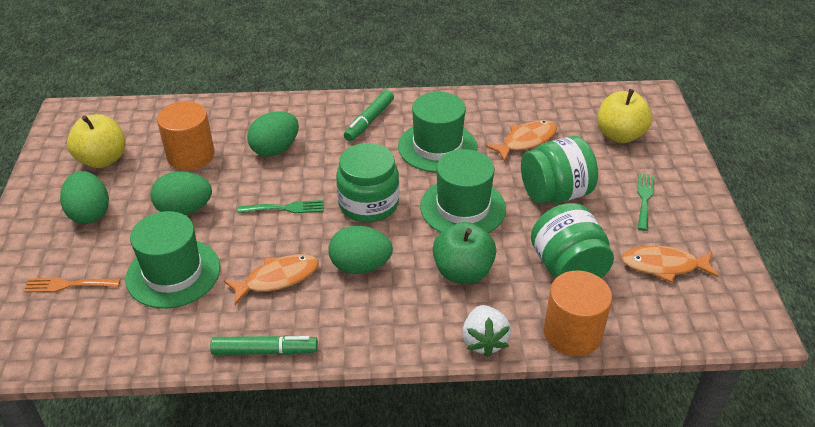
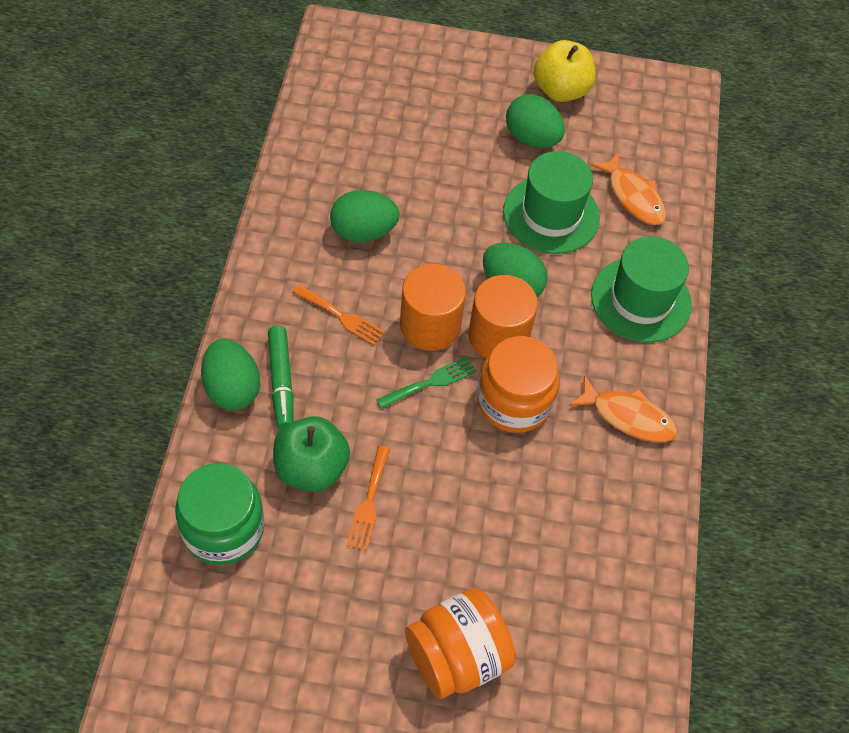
green fork: [238,200,324,213] [637,173,654,231] = 2 -> [376,357,477,409] = 1
green hat: [126,211,220,309] [398,92,477,173] [420,149,506,233] = 3 -> [503,151,600,254] [591,236,692,342] = 2
green jar: [336,143,399,222] [521,136,598,204] [531,203,614,278] = 3 -> [175,463,264,565] = 1
green marker: [210,335,318,355] [344,90,394,141] = 2 -> [268,326,294,429] = 1
orange fish: [224,254,319,305] [486,120,557,162] [622,246,719,282] = 3 -> [569,375,677,442] [590,152,666,225] = 2
orange fork: [23,278,121,293] = 1 -> [293,285,385,345] [347,446,390,550] = 2
orange jar: none = 0 -> [405,588,516,699] [477,336,559,433] = 2
white strawberry: [462,305,511,357] = 1 -> none = 0
yellow apple: [67,114,126,168] [598,89,652,143] = 2 -> [534,40,596,102] = 1

